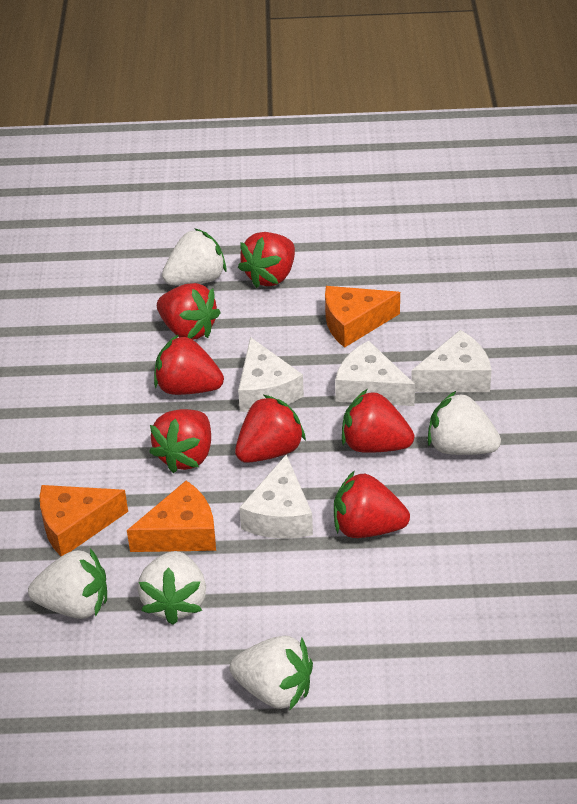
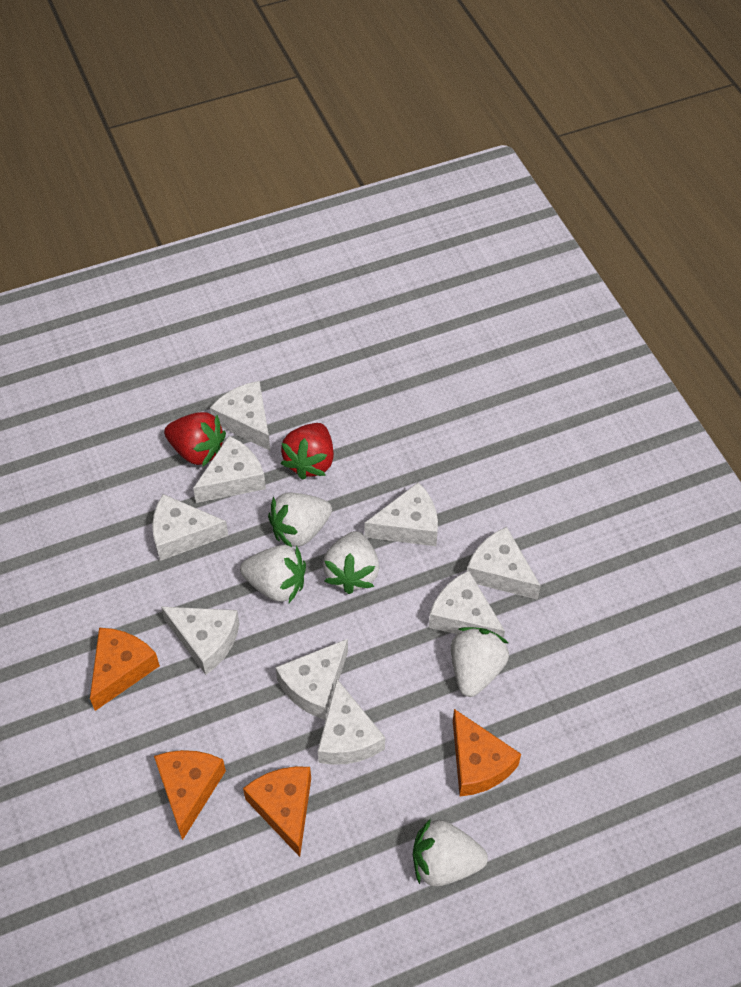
orange cheese: [40,485,128,556] [127,481,216,552] [325,286,400,348] = 3 -> [90,628,160,711] [154,750,226,840] [243,766,311,857] [453,709,521,796] = 4
red strawberry: [149,409,211,473] [154,334,224,395] [157,283,221,340] [235,395,306,463] [238,232,295,288] [334,470,410,538] [342,389,414,453] = 7 -> [164,412,226,467] [281,423,334,480] = 2
white cheese: [238,337,304,412] [239,454,313,539] [335,341,415,406] [411,330,492,392] = 4 -> [152,494,229,561] [161,607,240,675] [193,436,266,503] [210,381,270,451] [275,639,348,720] [318,679,385,765] [364,482,438,546] [429,571,505,638] [467,527,541,600] = 9

